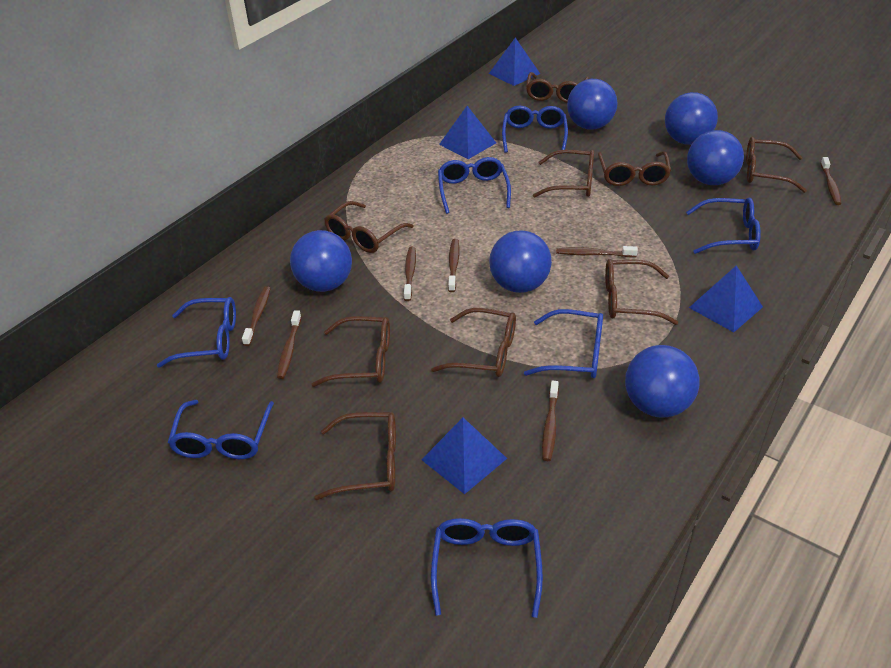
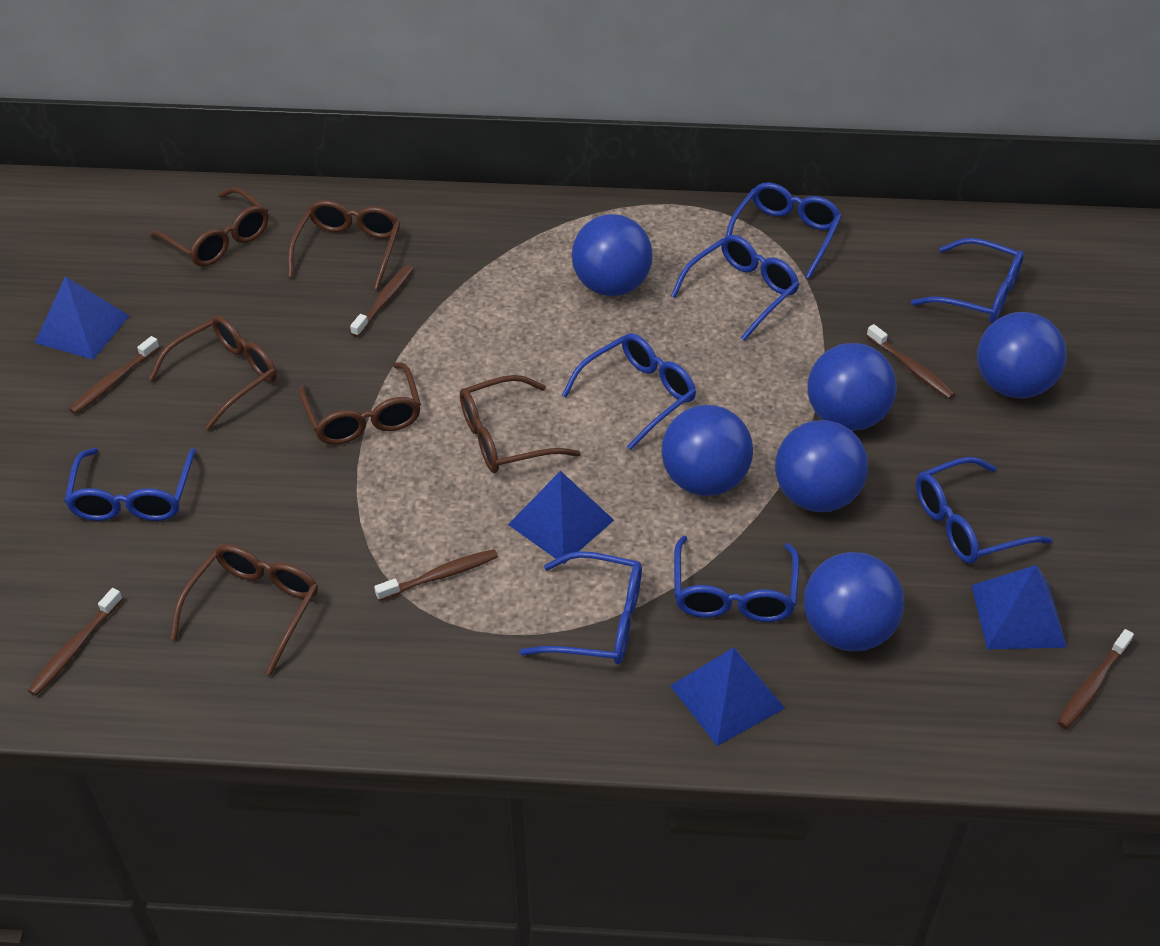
blue glasses: [157,297,236,368] [168,400,274,459] [431,518,543,618] [438,157,511,214] [502,106,568,153] [524,309,603,378] [686,197,761,254] = 7 -> [64,448,196,521] [520,551,642,665] [562,333,696,450] [671,235,800,341] [674,536,799,622] [726,182,842,279] [911,238,1024,323] [916,457,1052,564] = 8
brown glasses: [311,316,390,387] [314,412,396,500] [324,201,414,253] [431,308,516,377] [526,72,589,103] [533,149,594,198] [598,151,671,186] [605,259,679,325] [746,137,807,193] = 9 -> [148,316,277,431] [149,187,269,267] [170,544,318,675] [288,200,401,290] [299,362,421,445] [460,375,581,473] = 6
brown toothbrush: [242,286,271,346] [277,310,301,379] [404,247,416,301] [448,239,459,292] [542,381,559,461] [556,246,638,257] [821,157,841,205] = 7 -> [28,588,123,696] [69,336,160,414] [350,265,413,337] [374,549,498,601] [866,324,955,399] [1058,629,1134,729] = 6

